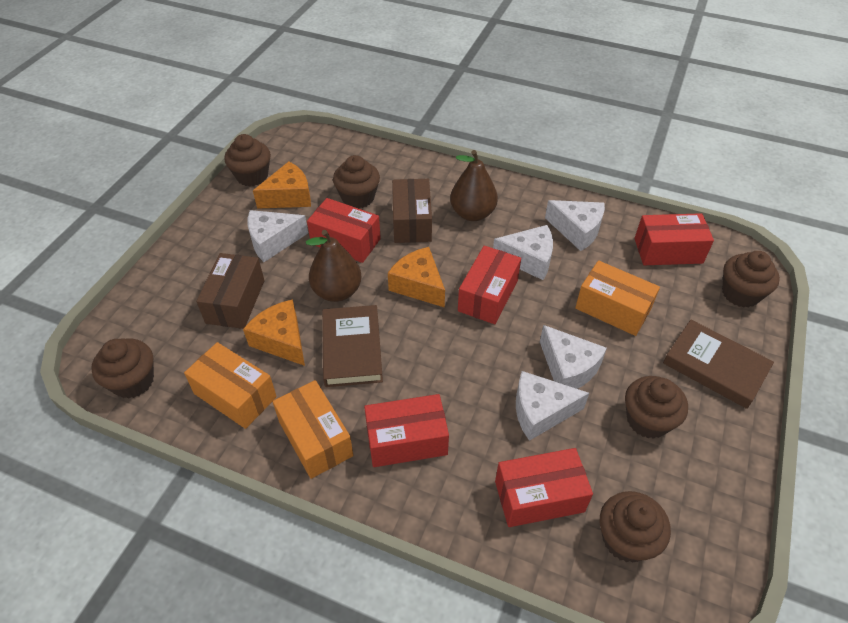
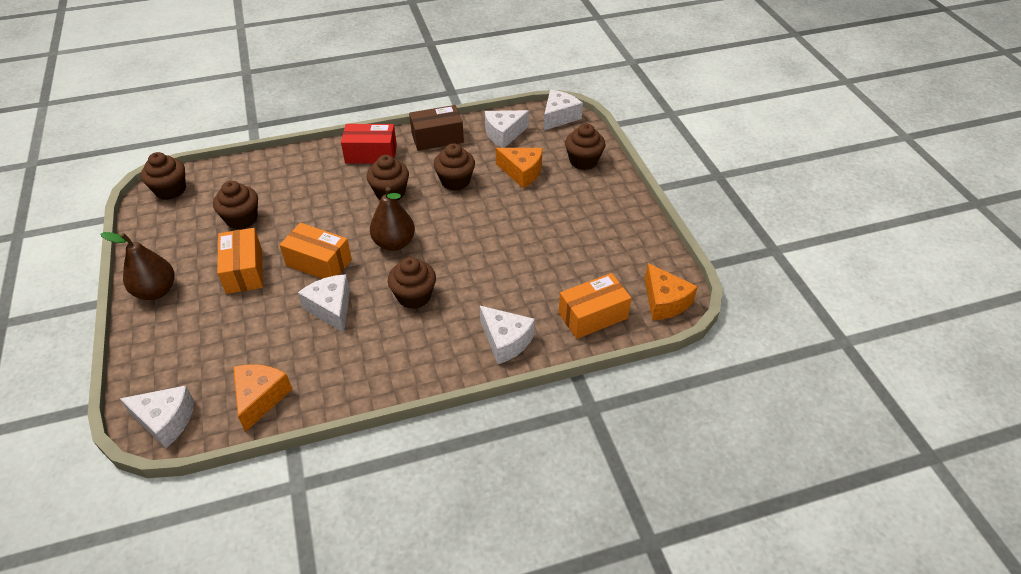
brown book: [322,305,383,387] [663,320,774,409] = 2 -> none = 0
brown box: [196,253,264,329] [392,179,432,243] = 2 -> [409,105,464,151] = 1
red box: [307,198,381,263] [364,394,449,467] [458,246,521,324] [495,448,593,527] [634,213,714,265] = 5 -> [341,124,397,164] = 1

